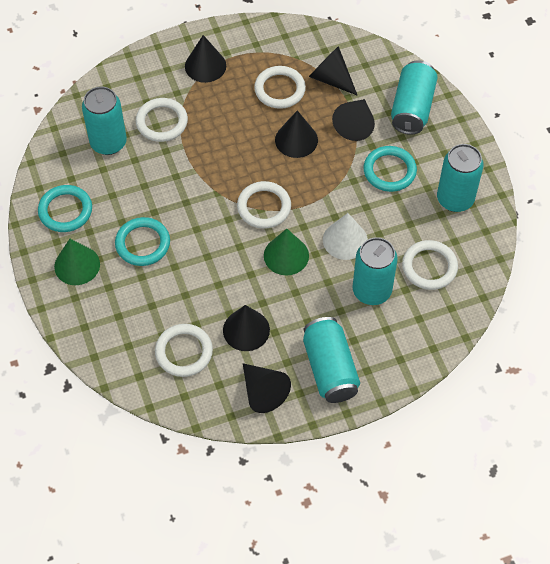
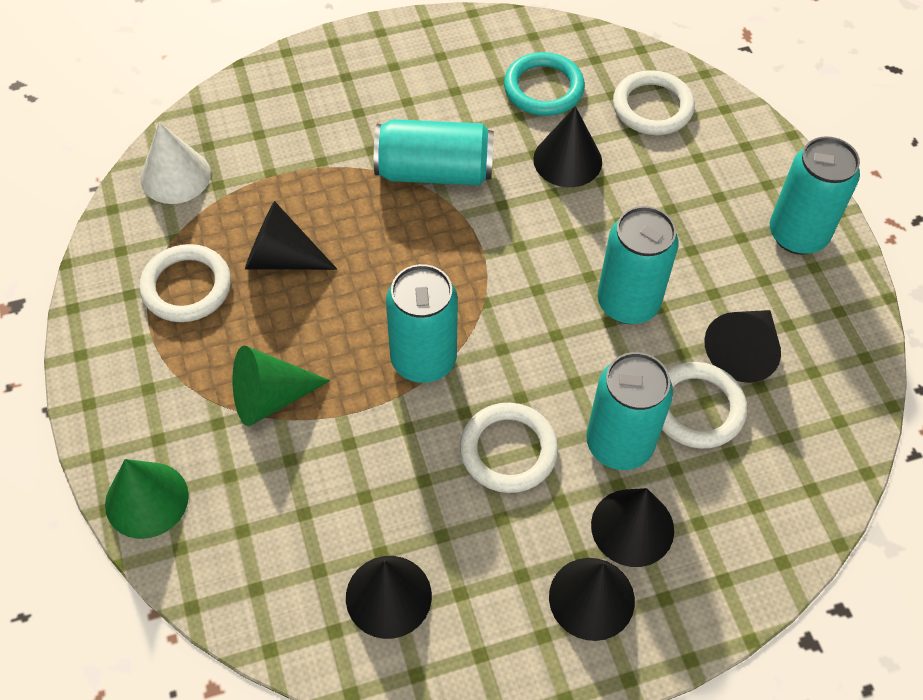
turquoise ring: [38,185,92,232] [115,217,170,266] [363,146,417,192] = 3 -> [504,52,585,116] = 1
white ring: [136,98,188,142] [155,324,213,377] [237,181,291,229] [254,66,306,109] [402,240,458,290] = 5 -> [139,244,231,322] [460,403,558,493] [613,70,695,135] [662,362,747,449] = 4

